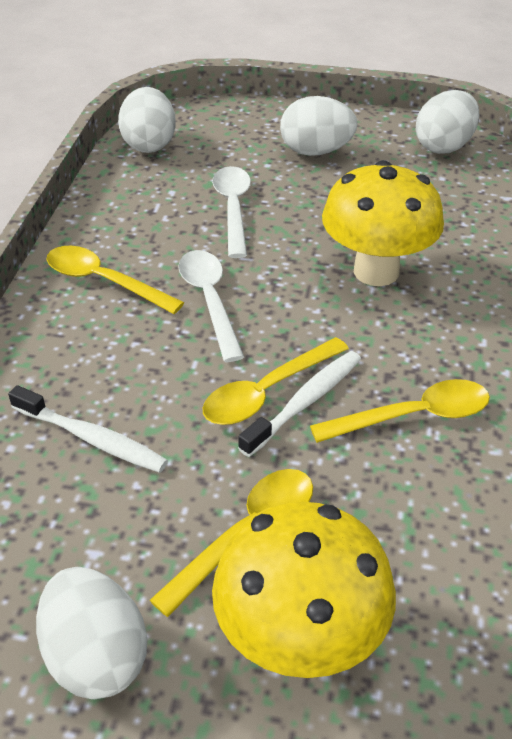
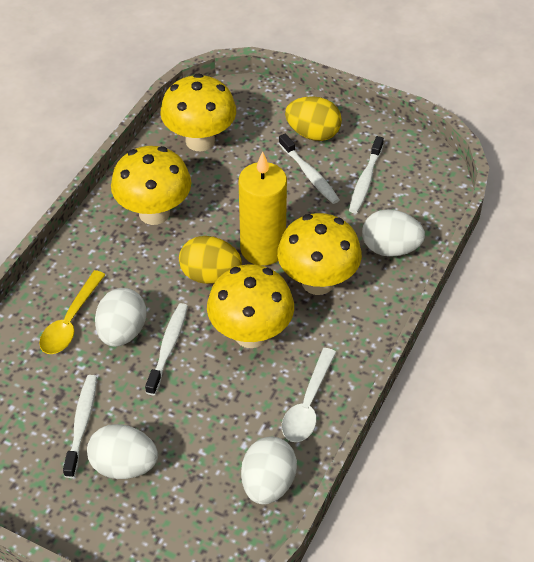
white spoon: [178,250,244,362] [212,166,251,258] = 2 -> [282,348,336,442] = 1
white toothbrush: [8,385,168,473] [238,351,361,457] = 2 -> [63,375,97,478] [145,303,188,395] [279,134,340,204] [349,136,384,213] = 4
yellow candle: none = 0 -> [239,152,287,266] = 1
yellow egg: none = 0 -> [179,236,242,284] [285,96,342,141] = 2
yellow mushroom: [212,502,396,678] [322,160,444,286] = 2 -> [111,146,191,225] [160,73,236,151] [207,264,294,348] [277,213,362,295] = 4
yellow spoon: [46,246,184,314] [150,469,313,617] [202,337,349,425] [310,379,490,443] = 4 -> [39,270,105,354] = 1

